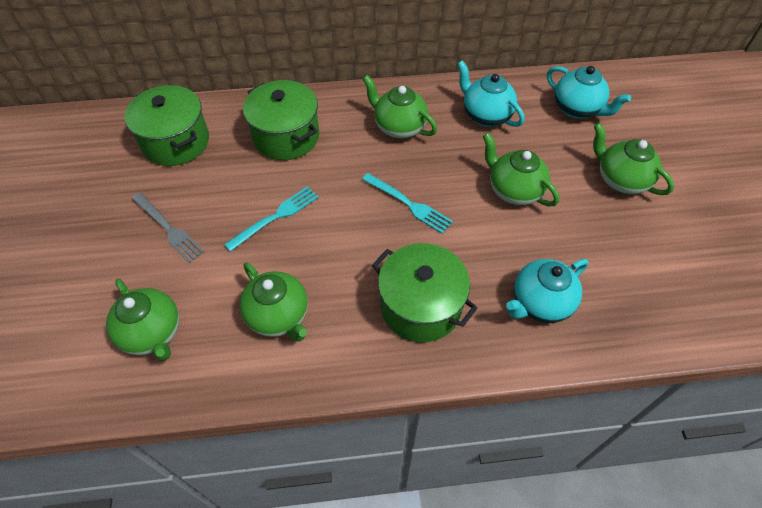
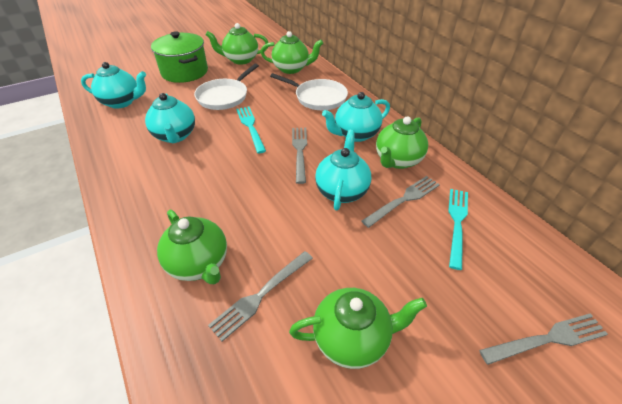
green pot: [125,85,209,166] [243,80,319,160] [372,243,478,342] = 3 -> [151,31,208,83] = 1
grey fork: [132,192,205,263] = 1 -> [208,251,313,342] [292,128,307,184] [361,176,440,228] [479,313,608,365] = 4
turquoise teapot: [457,60,524,127] [506,259,589,323] [547,66,631,119] = 3 -> [81,62,146,109] [145,93,195,143] [315,130,371,210] [322,92,390,142] = 4
white pan: none = 0 -> [194,64,259,110] [270,73,348,110] = 2

